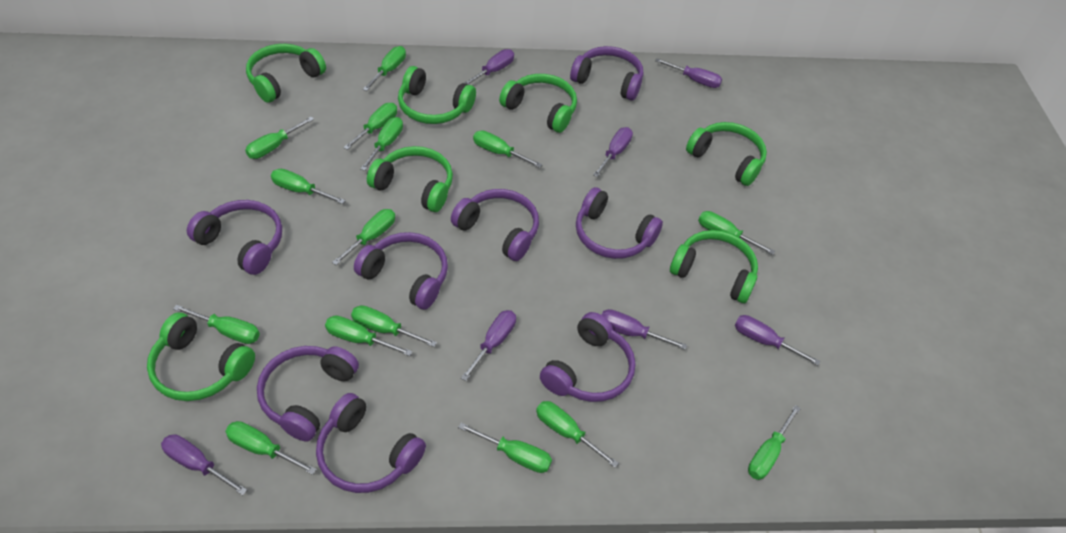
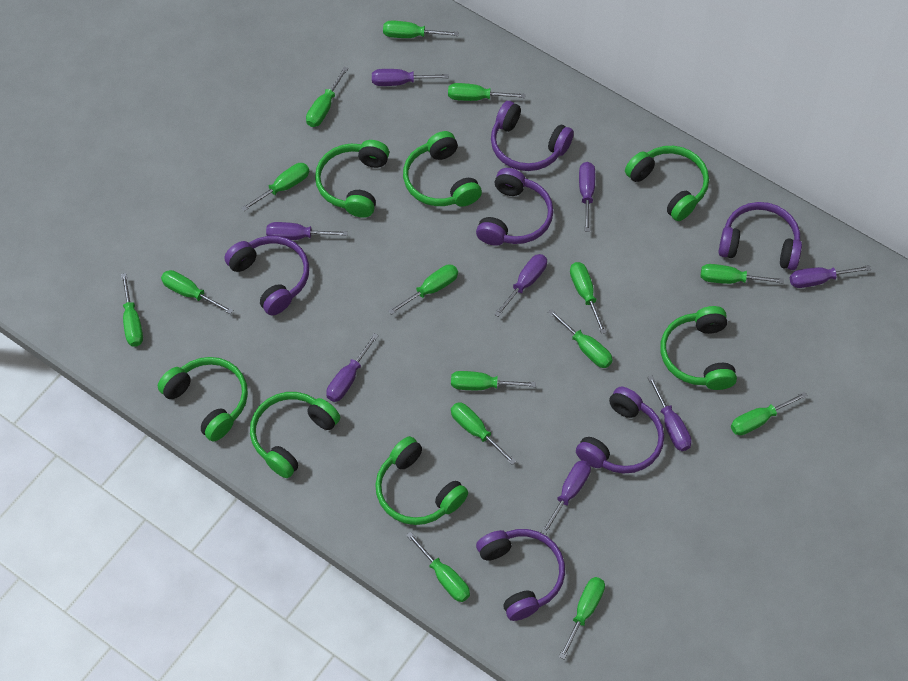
purple headphones: [187,200,282,275] [257,346,359,441] [316,393,426,493] [354,232,448,310] [451,189,539,261] [540,312,636,402] [570,46,643,101] [576,187,663,259] = 8 -> [224,236,309,315] [476,168,553,246] [476,529,565,621] [491,101,574,171] [576,387,664,474] [719,202,802,270] = 6
purple screwdriver: [161,434,247,495] [461,310,516,381] [465,49,514,85] [593,127,633,177] [602,309,687,350] [655,58,722,88] [735,315,821,366] = 7 -> [266,222,348,240] [326,333,379,402] [372,69,449,86] [494,254,547,317] [541,460,591,535] [579,162,595,232] [647,376,692,451] [790,265,871,288] = 8

